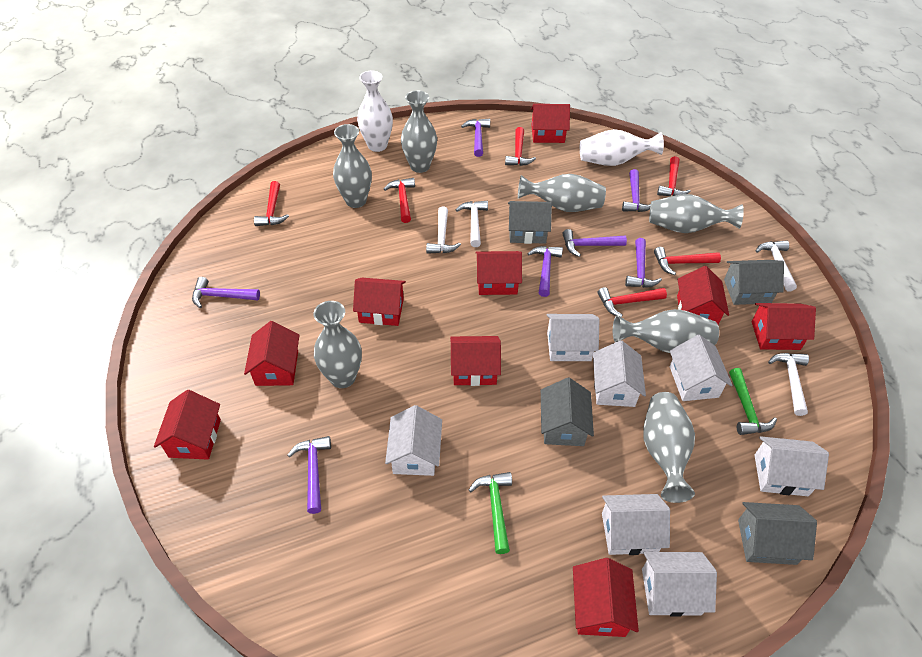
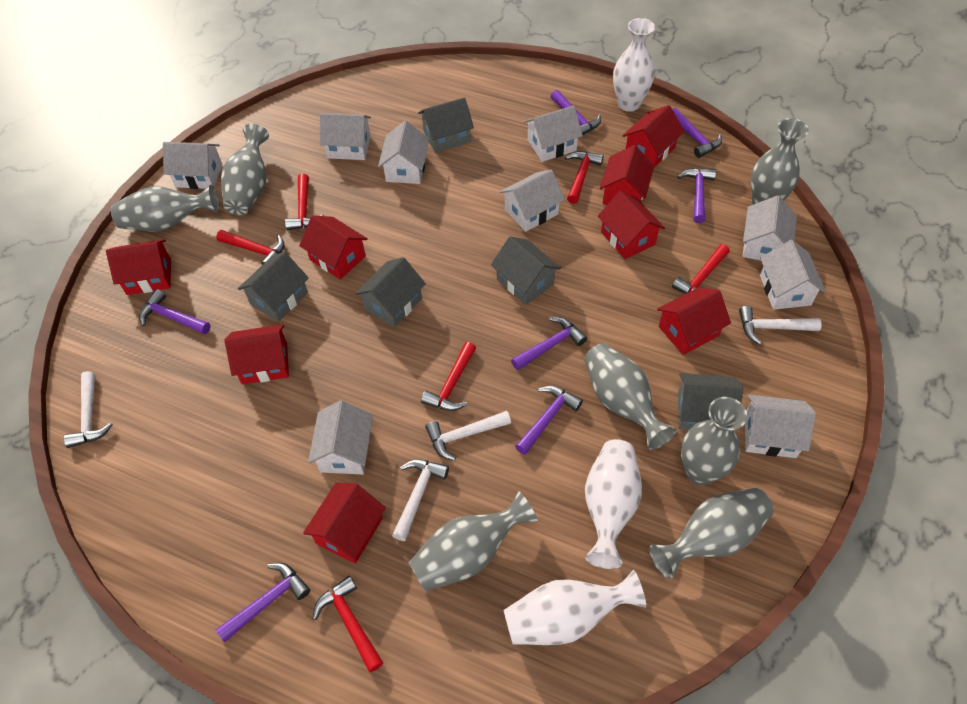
green hammer: [469,472,512,554] [729,368,777,435] = 2 -> none = 0
grey house: [508,201,552,244] [541,378,594,446] [724,260,784,305] [738,502,817,565] = 4 -> [238,252,309,322] [355,257,426,328] [418,97,474,153] [491,236,561,305] [678,373,743,430] = 5
red house: [154,390,221,460] [244,321,300,386] [353,278,406,326] [450,336,501,386] [475,251,522,295] [531,104,570,143] [573,558,639,637] [677,266,729,325] [751,303,816,350] = 9 -> [106,239,171,295] [224,324,289,385] [299,215,368,279] [303,483,386,564] [598,191,665,259] [600,145,654,205] [622,105,684,168] [657,288,731,355] = 8
white house: [385,405,442,476] [547,314,599,361] [593,340,646,407] [602,494,670,555] [642,552,717,617] [670,335,733,401] [755,436,829,496] = 7 -> [163,142,222,189] [308,400,373,475] [320,113,371,160] [378,121,429,184] [500,170,565,232] [524,106,583,162] [742,195,797,261] [745,394,816,458] [760,240,826,310] = 9
white vase: [357,71,393,152] [580,129,664,166] = 2 -> [504,570,646,645] [585,439,642,569] [613,18,655,112] = 3

